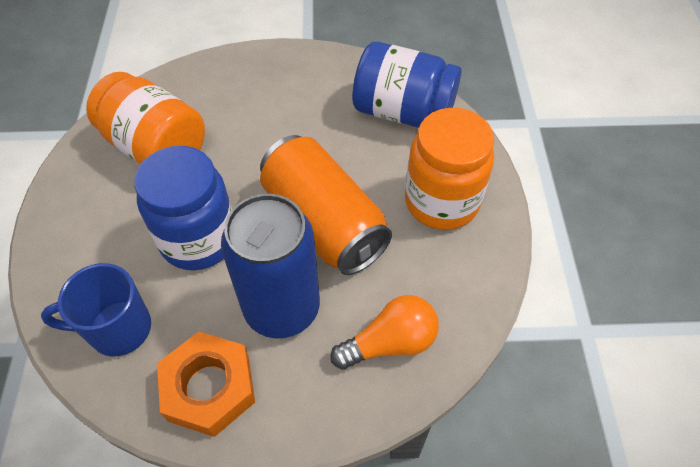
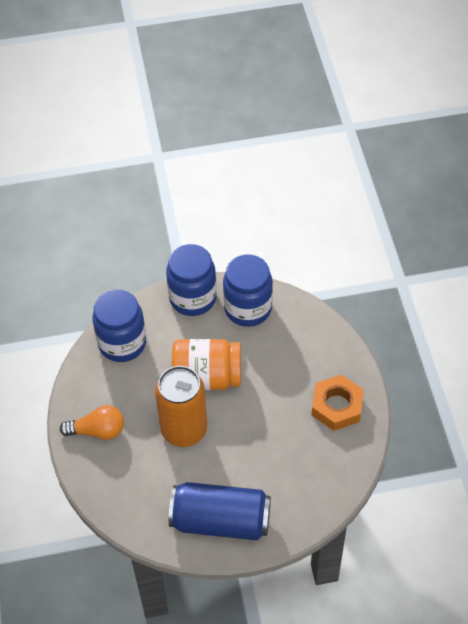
blue jar: [134,146,232,270] [352,42,461,128] = 2 -> [93,289,146,362] [166,244,217,316] [223,254,273,327] = 3
blue mug: [41,263,151,356] = 1 -> none = 0
orange jar: [86,72,205,165] [405,108,494,230] = 2 -> [172,339,241,390] = 1

